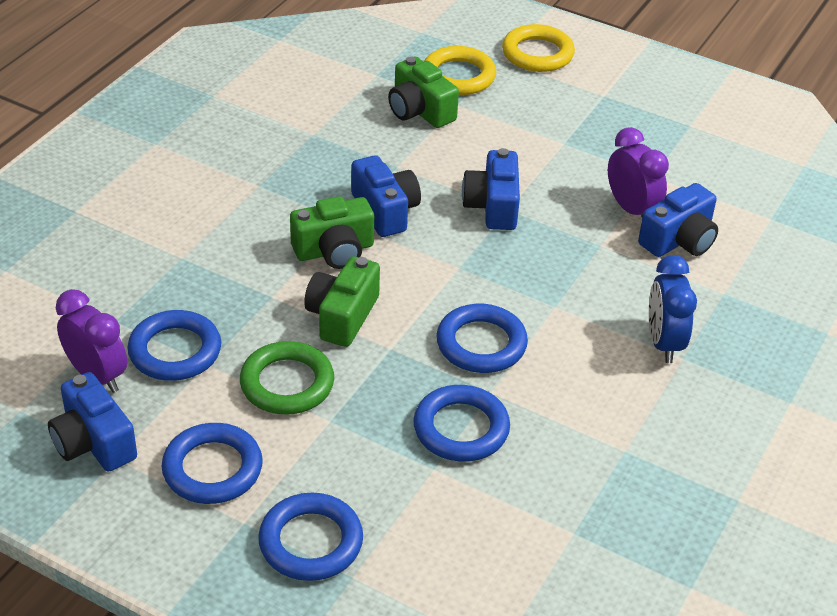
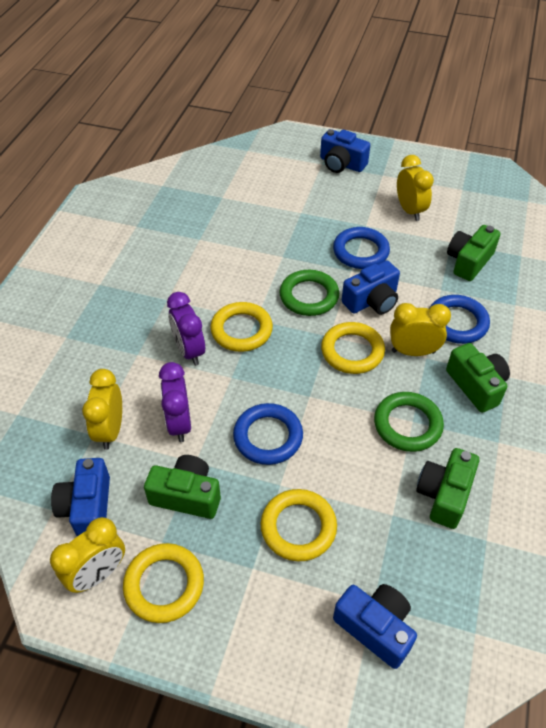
blue clock: [649,255,697,363] = 1 -> none = 0
blue ring: [127,310,221,381] [162,423,263,504] [258,493,363,581] [413,385,510,462] [436,304,528,373] = 5 -> [233,403,303,465] [333,227,390,269] [429,295,490,344] = 3
green camera: [290,196,374,269] [304,256,380,347] [388,56,459,128] = 3 -> [144,455,221,519] [416,448,479,529] [446,343,510,413] [447,225,501,281] = 4
green ring: [240,341,334,415] = 1 -> [279,270,339,316] [374,392,444,452] = 2
yellow clock: none = 0 -> [50,517,125,593] [82,369,122,450] [390,303,451,356] [397,155,434,221] = 4
yellow ring: [424,46,496,95] [502,24,575,72] = 2 -> [123,543,204,623] [210,302,273,352] [261,489,337,561] [321,322,385,374] = 4

